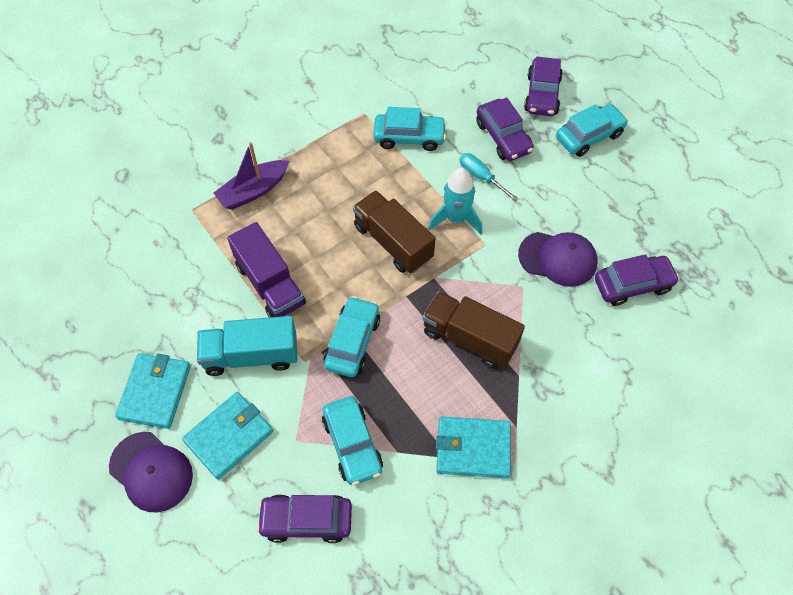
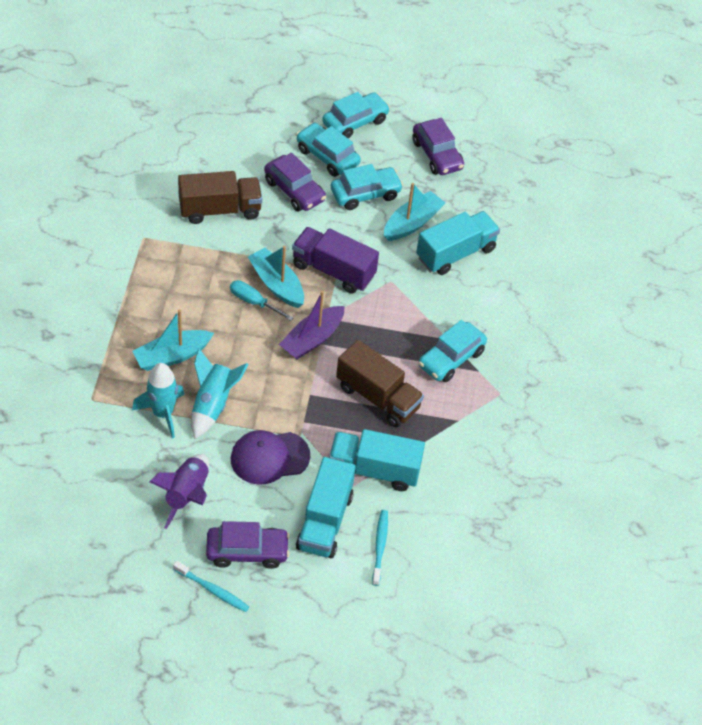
purple cap: [109,432,193,512] [518,232,597,287] = 2 -> [231,430,310,485] = 1
purple car: [257,494,352,543] [476,97,534,161] [524,56,563,116] [595,254,680,306] = 4 -> [206,521,290,569] [264,153,326,212] [412,118,464,175] = 3
purple rocket: none = 0 -> [149,454,209,529] = 1
turquoise boat: none = 0 -> [132,310,214,371] [248,246,304,308] [384,183,445,241] = 3
turquoise rocket: [428,168,482,234] = 1 -> [132,363,184,438] [191,348,248,439] = 2
turquoise toothbrush: none = 0 -> [173,561,249,612] [372,510,388,586] = 2
turquoise truck: [197,316,297,376] = 1 -> [296,457,356,558] [329,429,425,491] [416,211,500,275] = 3
turquoise wallet: [115,353,191,429] [182,392,273,480] [436,417,511,478] = 3 -> none = 0

